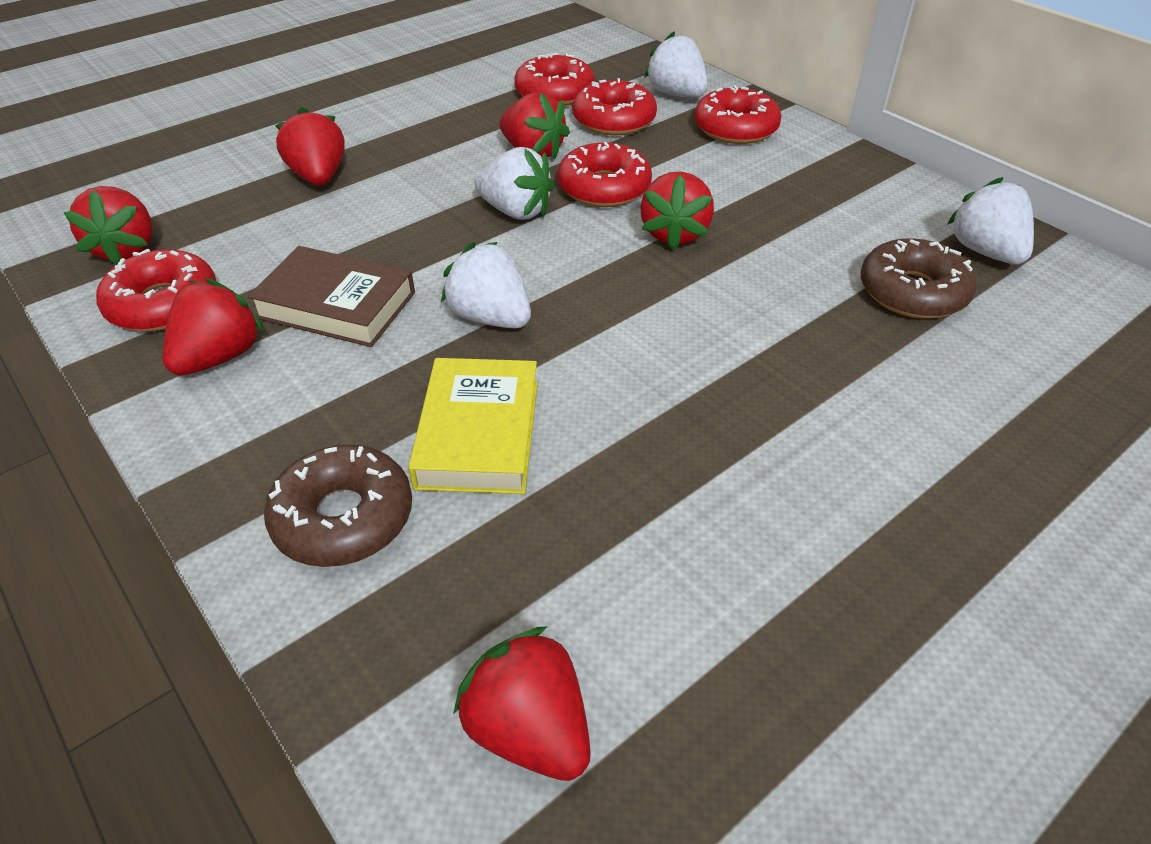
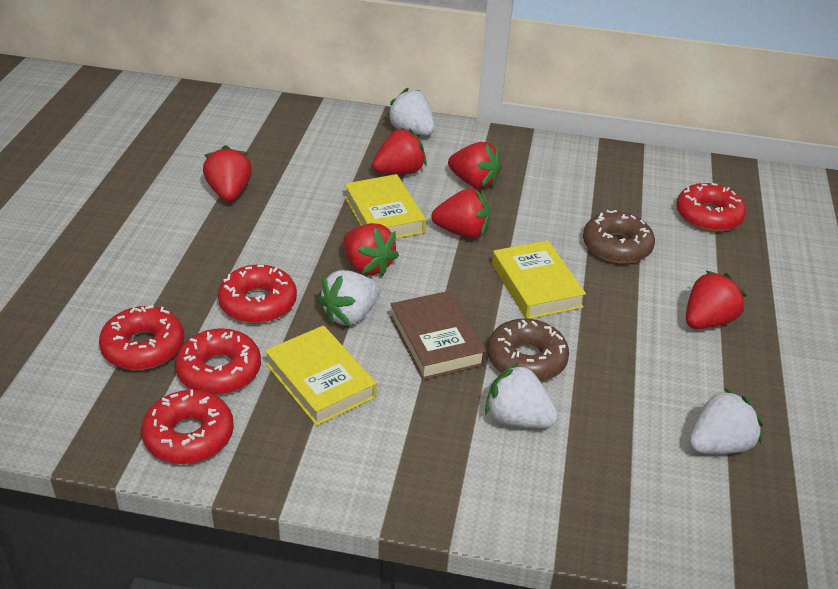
yellow book: [408,358,538,494] = 1 -> [265,325,377,426] [344,174,426,239] [492,240,586,319] = 3

